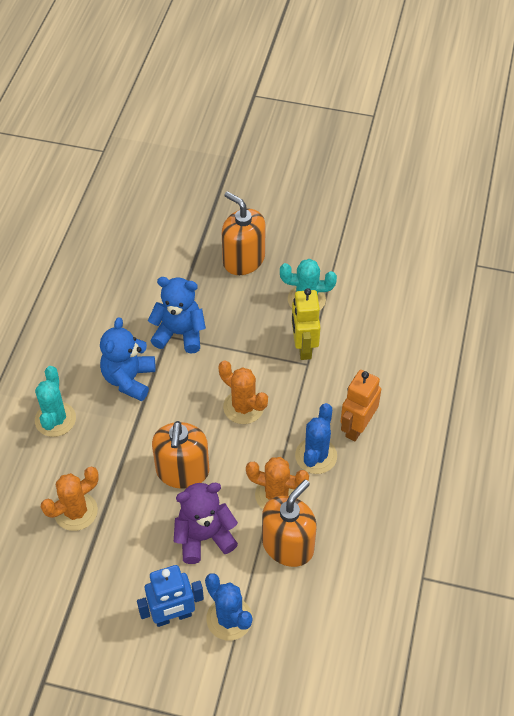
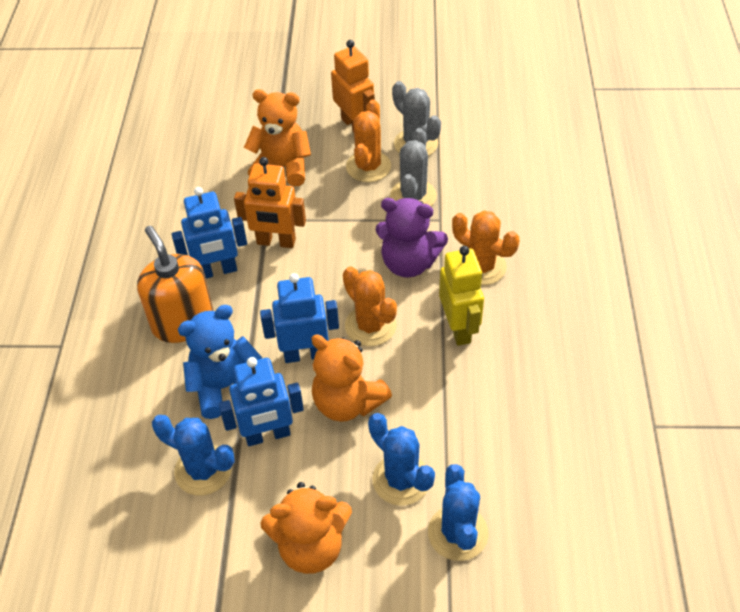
blue cactus: [205,573,252,640] [295,403,337,474] = 2 -> [152,415,235,495] [368,413,435,506] [428,464,489,561] = 3
blue robot: [137,565,204,627] = 1 -> [172,187,247,279] [219,357,304,446] [260,273,339,363] = 3
blue teddy bear: [100,317,155,401] [148,277,206,353] = 2 -> [178,305,262,419] = 1
grey cactus: none = 0 -> [390,128,437,207] [392,81,441,156] = 2
orange robot: [340,370,381,441] = 1 -> [234,157,306,248] [331,40,375,132] = 2
orange soap dispenser: [152,421,209,489] [222,191,265,275] [262,479,317,567] = 3 -> [137,226,214,343] = 1
orange teddy bear: none = 0 -> [244,89,311,186] [260,482,352,574] [312,334,392,422] = 3
turquoise cactus: [35,366,76,437] [280,259,337,310] = 2 -> none = 0

